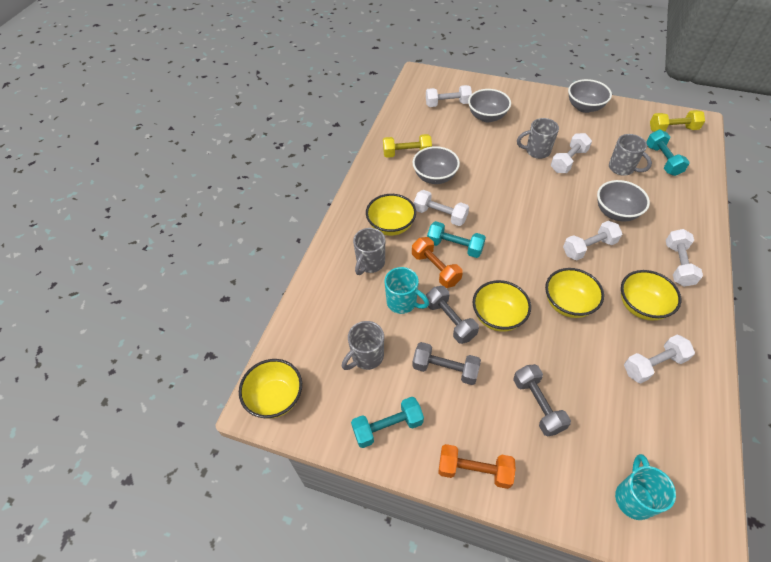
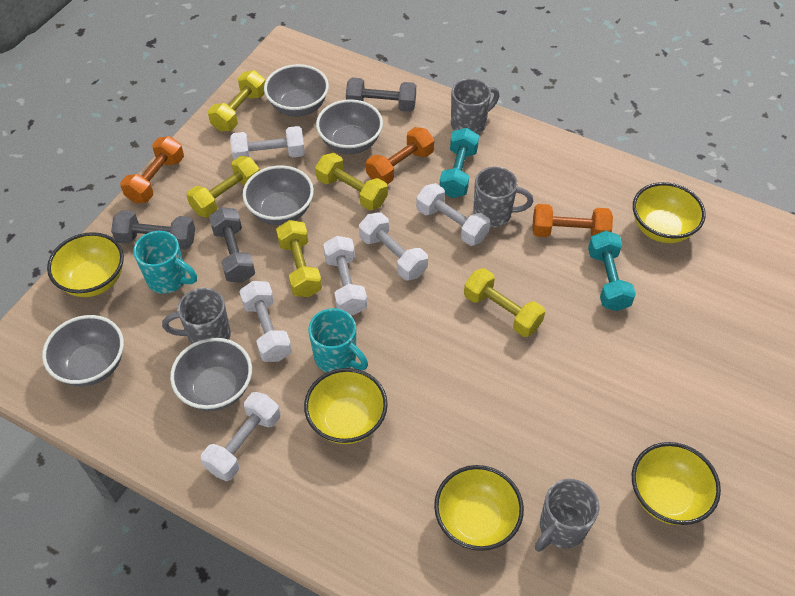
grey bowl: [413,146,460,184] [468,89,511,123] [568,79,612,113] [597,180,650,222] = 4 -> [42,315,124,386] [170,338,252,411] [242,165,314,225] [264,64,329,117] [316,99,383,154] = 5
orange dumbbell: [412,237,463,288] [438,444,516,489] = 2 -> [120,136,184,203] [366,127,434,184] [532,204,613,237] = 3
turquoise dumbbell: [351,397,424,448] [427,221,486,258] [646,130,690,176] = 3 -> [439,128,479,198] [588,231,636,311] = 2
yellow dumbbell: [383,134,432,158] [650,110,705,132] = 2 -> [187,156,260,217] [208,70,265,132] [276,220,322,297] [315,153,388,211] [464,268,545,337] = 5

